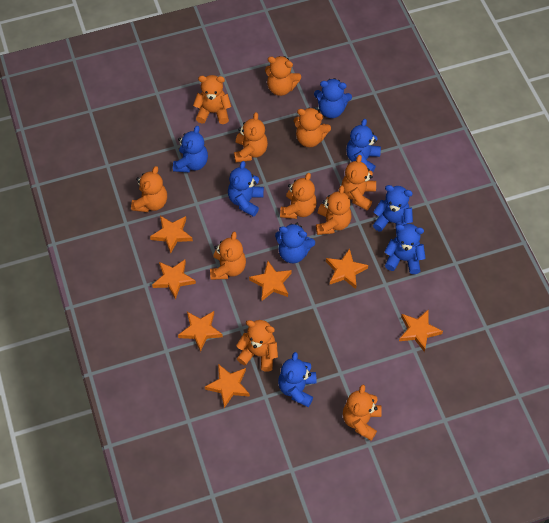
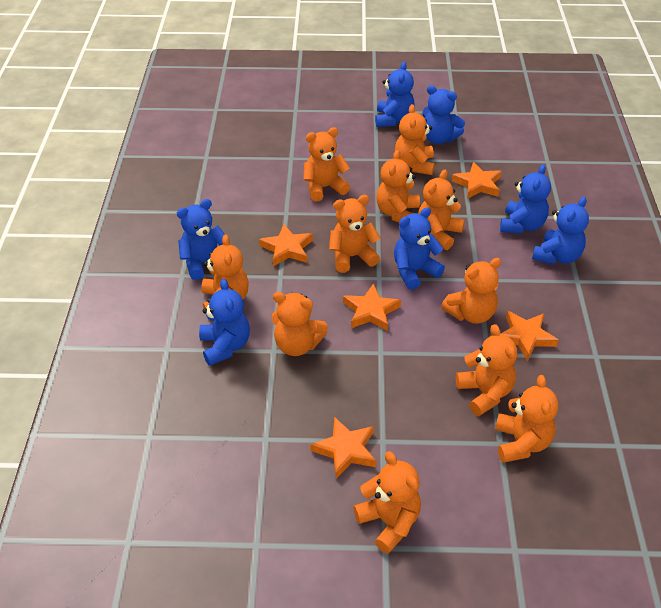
blue teddy bear: [173,126,208,173] [228,161,264,217] [275,223,315,263] [278,352,317,407] [314,78,352,118] [346,119,381,173] [373,185,413,234] [384,224,426,274] = 8 -> [177,199,225,280] [199,279,250,366] [375,62,415,127] [394,207,445,290] [423,85,465,144] [500,164,551,234] [532,197,589,265] = 7
orange star: [150,216,193,254] [152,260,196,300] [178,311,223,352] [205,364,250,408] [249,261,292,301] [326,248,368,289] [399,310,443,352] = 7 -> [259,224,313,266] [310,417,376,479] [343,283,401,331] [452,162,502,199] [500,311,559,361] = 5

